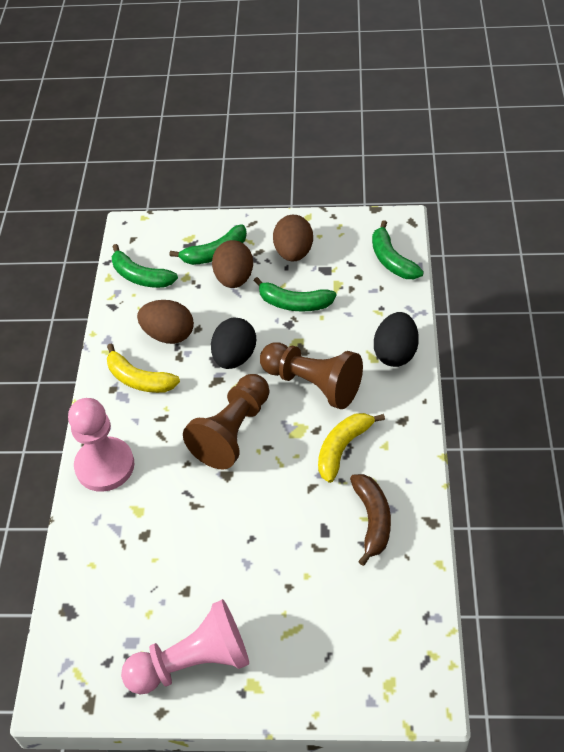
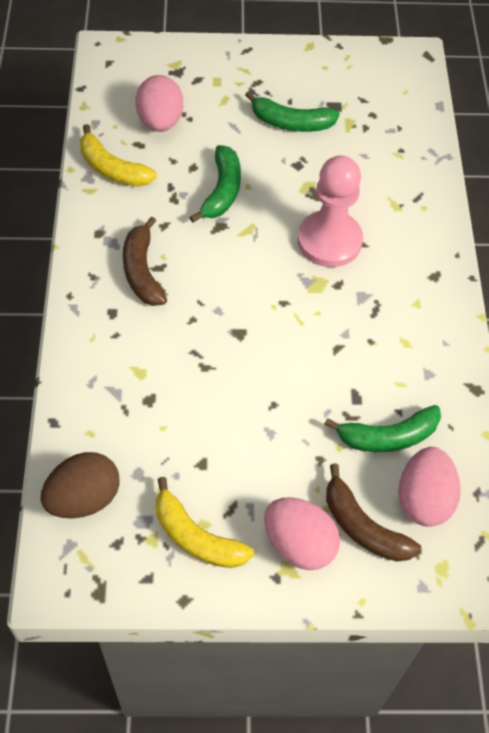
black egg: [211,318,256,369] [374,312,419,367] = 2 -> none = 0
brown banana: [350,474,391,566] = 1 -> [123,216,167,306] [326,464,421,562] = 2
brown egg: [137,300,194,344] [212,240,253,288] [273,215,313,262] = 3 -> [40,452,120,518] = 1
brown pawn: [183,374,269,469] [260,342,363,409] = 2 -> none = 0
green banana: [112,244,178,288] [170,224,247,265] [253,277,336,312] [372,220,424,279] = 4 -> [189,145,241,223] [245,91,340,132] [324,405,441,452] = 3
pink egg: none = 0 -> [136,75,183,132] [264,497,340,570] [398,447,461,527] = 3
pink pawn: [68,398,134,492] [121,599,249,695] = 2 -> [297,156,363,267] = 1

